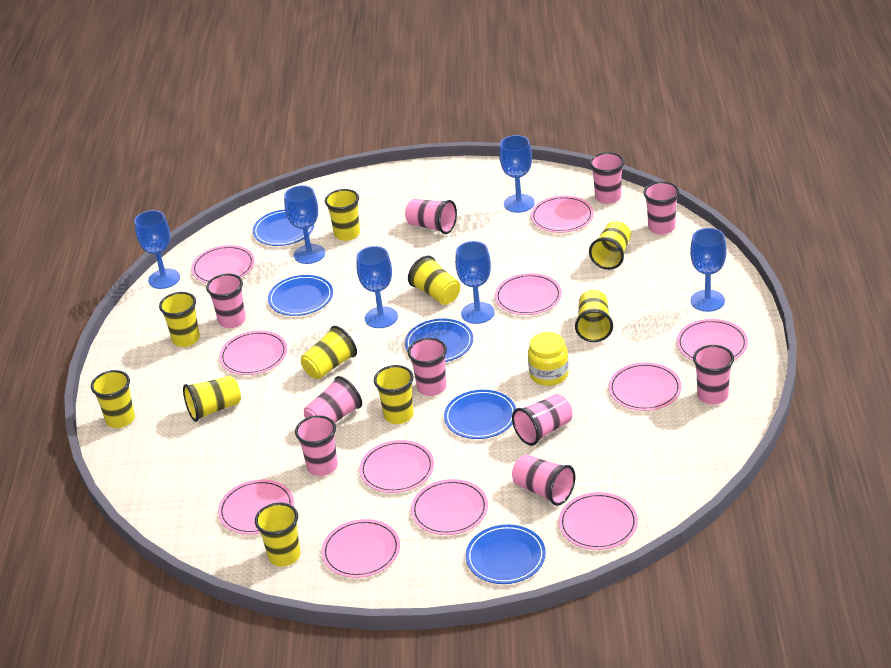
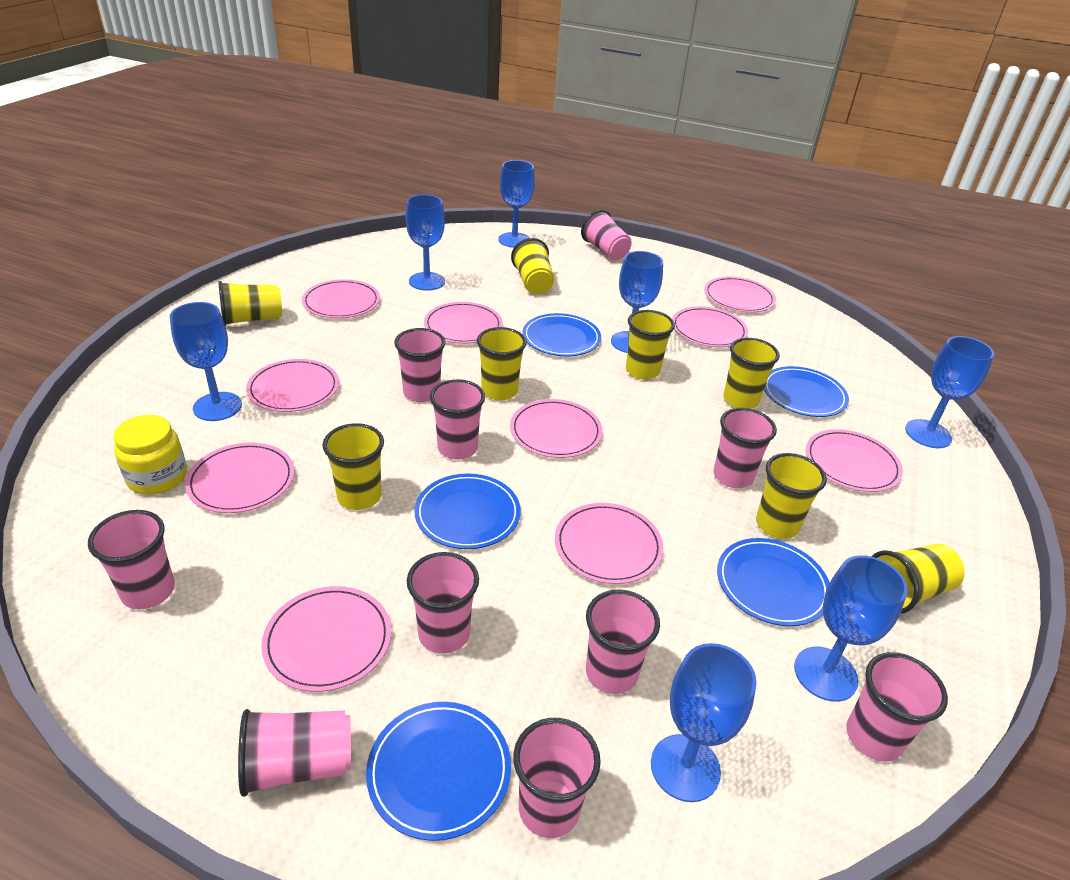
blue goblet: [134,210,180,289] [284,185,325,264] [356,246,398,328] [455,241,495,324] [499,135,535,213] [690,228,726,312] = 6 -> [170,302,242,421] [405,195,445,291] [498,160,535,248] [611,251,663,353] [651,643,757,802] [794,555,908,702] [905,336,994,448] = 7
pink plate: [191,245,255,283] [218,479,294,535] [219,331,287,375] [322,519,400,578] [359,440,434,493] [411,479,488,535] [495,273,562,315] [531,196,594,233] [559,492,638,550] [609,363,682,411] [677,319,748,361] = 11 -> [185,442,294,513] [246,359,339,412] [261,586,391,692] [302,279,380,318] [424,302,503,344] [510,399,603,458] [555,503,663,584] [672,306,748,347] [704,277,776,313] [806,429,903,492] = 10
yellow cup: [91,370,135,428] [159,292,200,347] [183,376,241,422] [255,502,301,567] [301,326,357,379] [325,189,360,241] [374,365,414,424] [408,255,460,305] [575,290,613,342] [589,221,631,270] = 10 -> [218,281,282,326] [322,423,384,510] [477,327,527,401] [511,238,554,294] [626,310,675,380] [723,338,780,409] [756,453,827,539] [871,544,965,613] = 8

